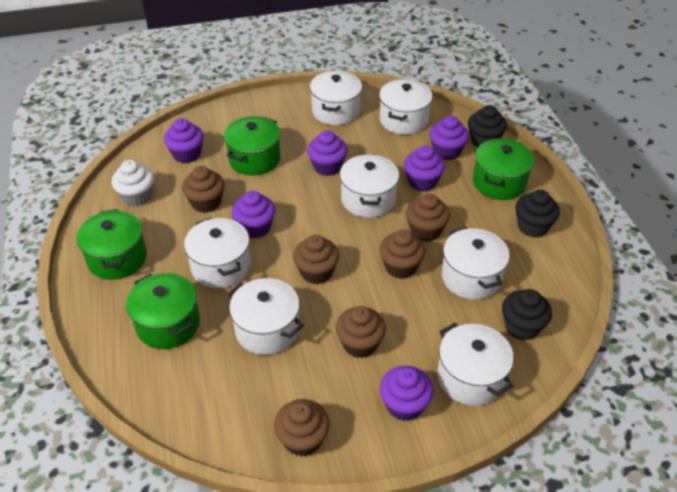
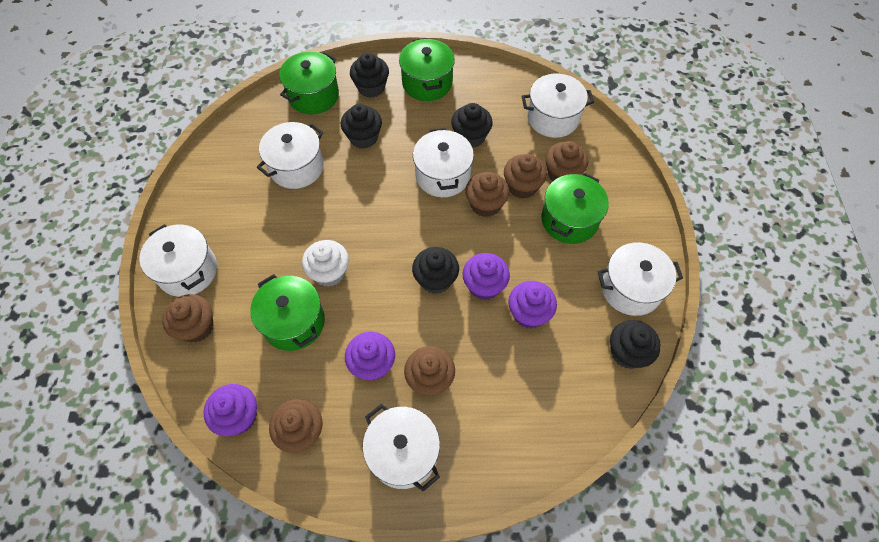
black cupcake: [468,105,507,148] [502,289,552,340] [515,190,560,237] = 3 -> [341,104,382,149] [350,53,389,98] [412,247,459,294] [451,103,493,147] [610,320,661,369] = 5
purple cupcake: [164,118,204,163] [232,191,276,238] [307,131,348,176] [380,366,434,421] [404,145,445,192] [429,116,469,160] = 6 -> [203,384,257,436] [345,332,395,381] [462,253,510,300] [508,281,557,328] = 4
white pot: [184,217,251,288] [228,278,304,355] [310,71,362,125] [340,154,399,218] [379,79,433,135] [437,323,514,406] [442,227,510,300] = 7 -> [140,224,217,297] [257,122,324,189] [363,404,440,492] [413,128,474,197] [522,74,594,138] [597,242,683,316] = 6

